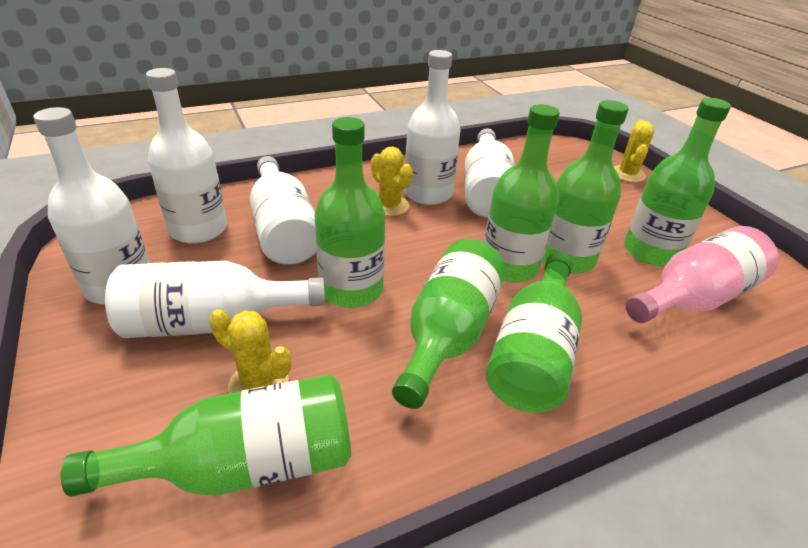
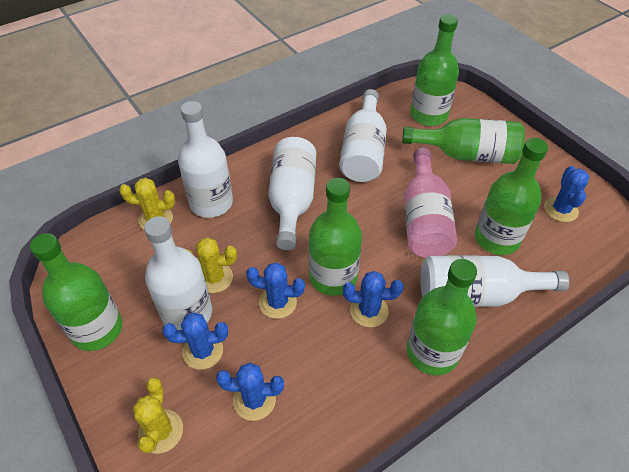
blue cactus: none = 0 -> [162,312,228,370] [216,362,284,421] [246,262,305,319] [343,271,403,327] [544,166,589,222] = 5
green bottle: [61,375,351,497] [314,117,385,308] [392,239,506,409] [484,104,560,282] [485,252,582,413] [543,100,629,274] [624,98,731,266] = 7 -> [30,233,122,351] [309,178,362,296] [402,118,525,164] [407,259,477,375] [410,15,459,126] [475,138,548,255] = 6
white bottle: [33,107,149,304] [105,261,325,338] [146,68,227,244] [250,156,316,265] [404,50,461,205] [464,128,515,218] = 6 -> [144,216,212,330] [178,101,233,218] [268,137,316,250] [339,89,387,182] [420,255,569,307] = 5

